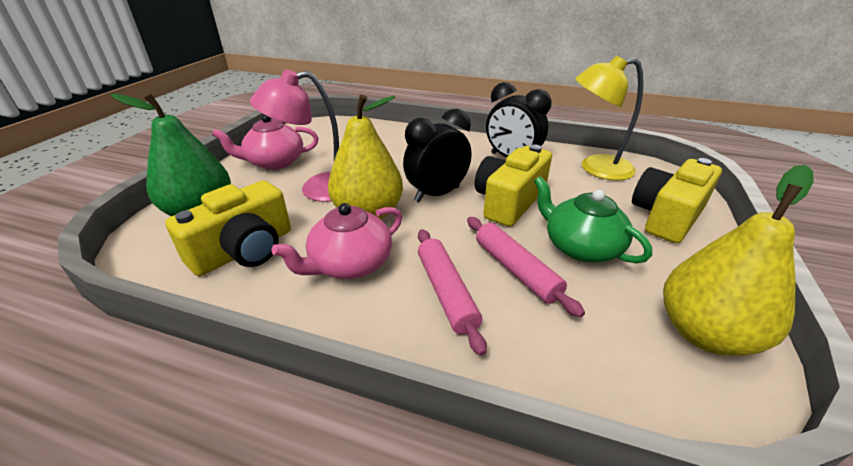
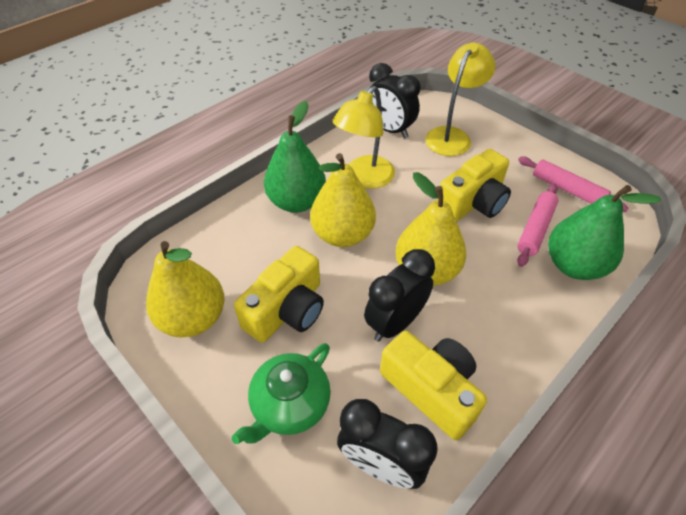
black clock: [403,109,471,203] [486,82,552,157] = 2 -> [337,399,438,489] [364,249,435,342] [369,63,420,138] = 3
green pear: [111,94,231,216] = 1 -> [264,101,326,213] [548,185,662,280] = 2
pink lamp: [250,69,339,202] = 1 -> none = 0
pink teapot: [212,115,319,170] [271,203,402,279] = 2 -> none = 0
yellow lamp: [575,55,644,181] = 1 -> [332,86,395,189] [425,43,496,156] = 2
yellow pear: [328,94,403,219] [663,165,814,356] = 2 -> [146,241,225,338] [310,153,376,247] [395,172,466,286] = 3

